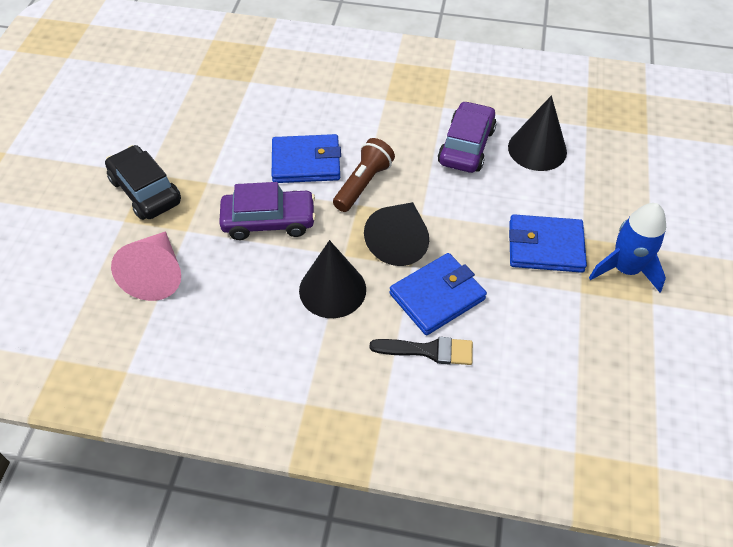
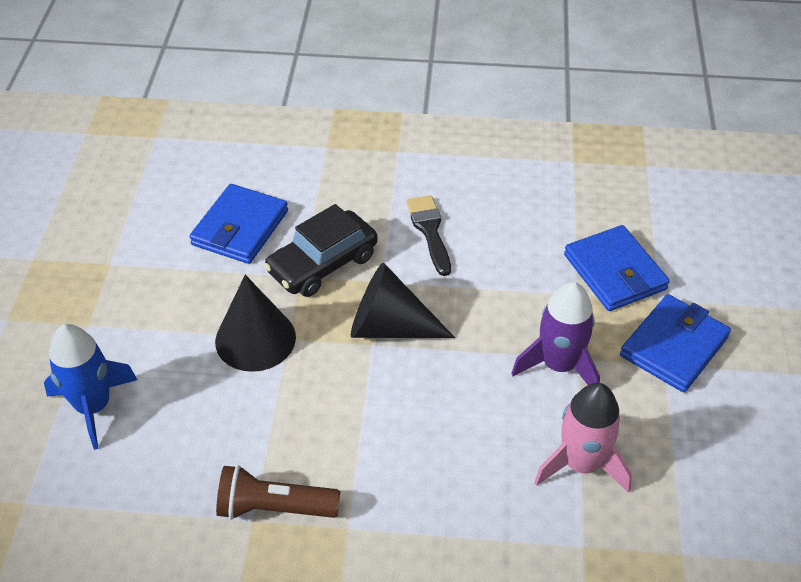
black cone: [299,240,366,318] [364,202,429,266] [508,95,567,171] = 3 -> [215,275,296,372] [351,263,455,338] = 2
pink cone: [111,231,181,301] = 1 -> none = 0
pink rocket: none = 0 -> [534,383,632,493] = 1
purple car: [219,182,316,240] [438,101,496,173] = 2 -> none = 0
purple rocket: none = 0 -> [511,282,600,385] = 1

